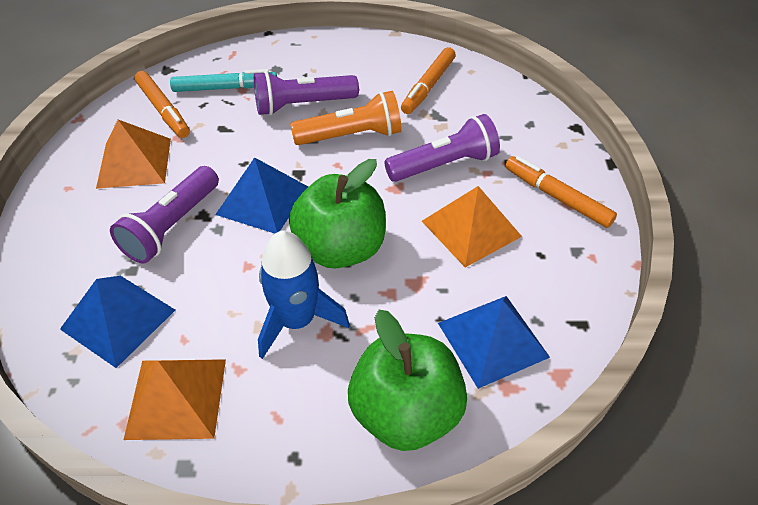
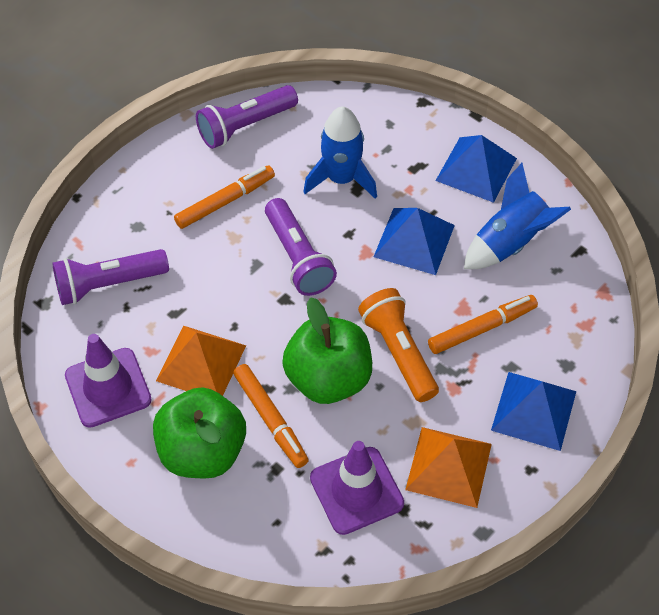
blue rocket: [258,230,350,359] = 1 -> [303,106,377,199] [464,163,571,269] = 2
orange pyramid: [96,120,171,189] [124,359,226,440] [422,186,522,267] = 3 -> [156,326,246,396] [405,427,492,508] = 2
purple traffic cone: none = 0 -> [65,334,152,428] [310,441,404,535] = 2
turquoise marker: [170,69,277,92] = 1 -> none = 0

